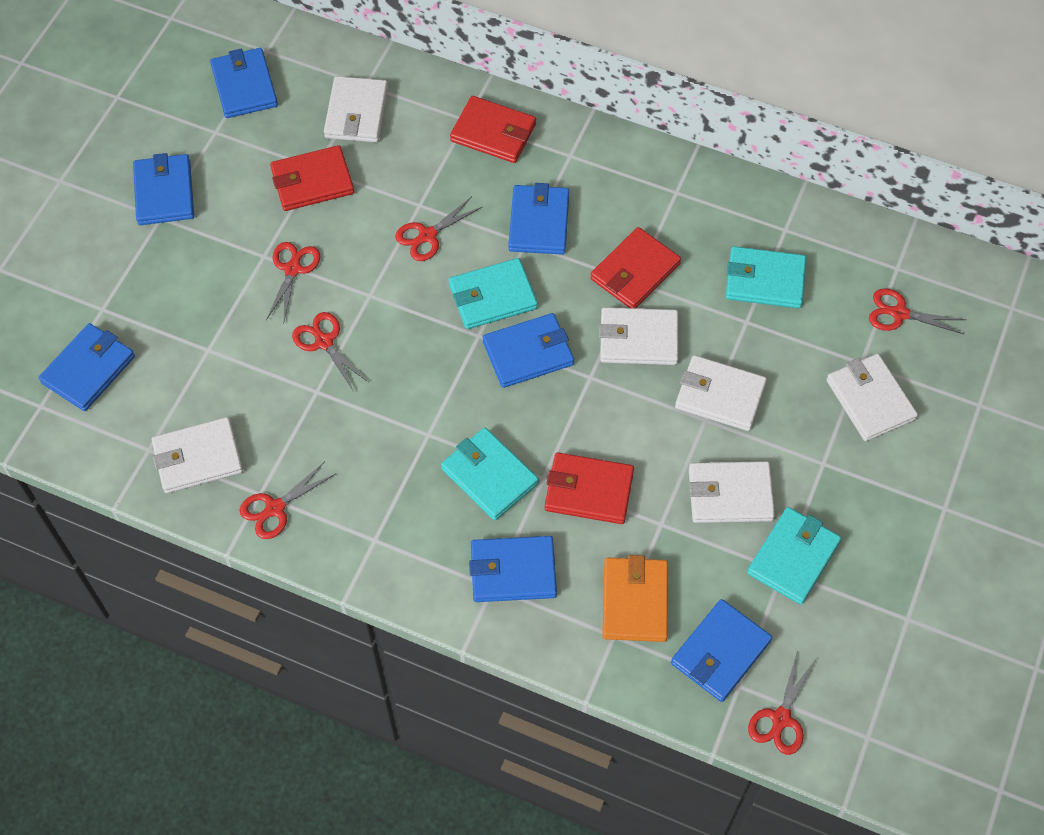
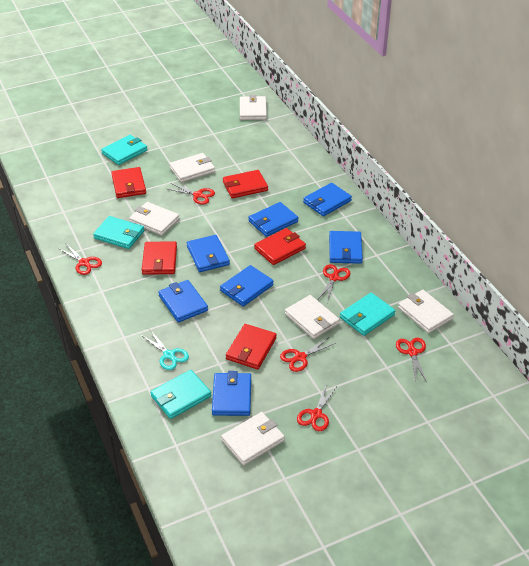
orange wallet: [602,555,668,642] = 1 -> none = 0
red wallet: [270,145,354,211] [450,96,536,163] [545,452,634,524] [590,227,681,308] = 4 -> [111,167,146,198] [142,241,177,275] [223,170,268,198] [226,324,276,369] [254,228,306,265] = 5
turquoise scissors: none = 0 -> [141,330,189,370] = 1

